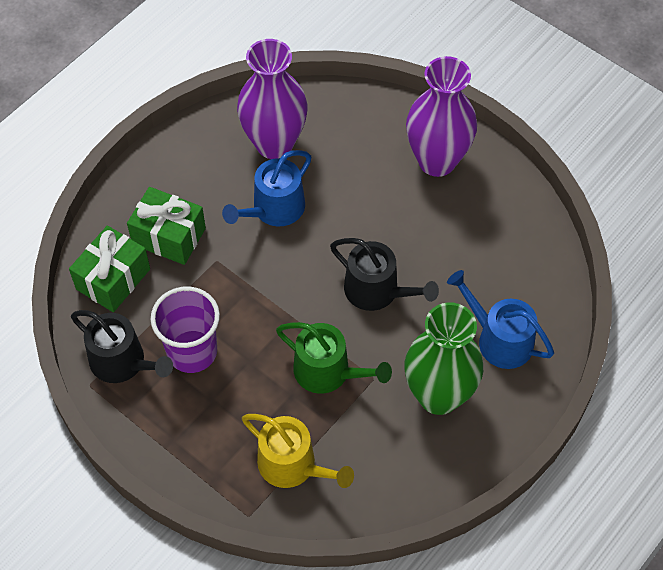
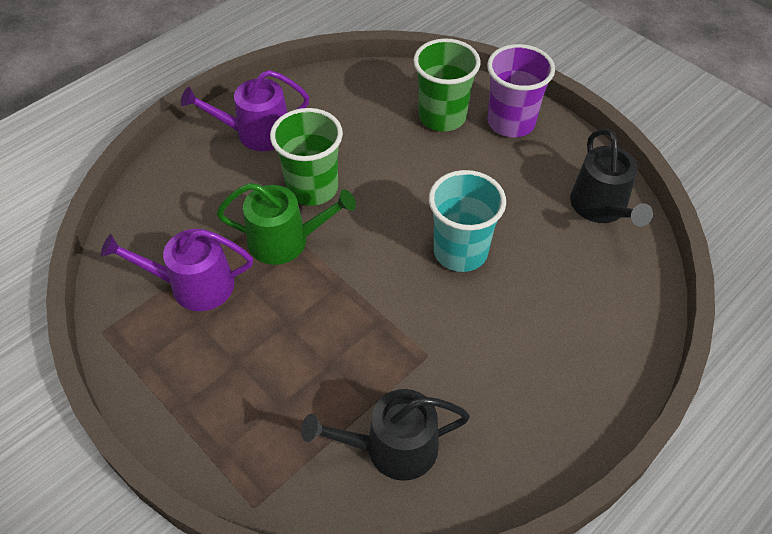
blue watering can: [222,150,311,226] [447,270,554,369] = 2 -> none = 0
green cup: none = 0 -> [270,108,343,206] [413,38,480,131] = 2
green gift: [69,225,150,312] [127,187,206,265] = 2 -> none = 0
green vase: [405,302,483,415] = 1 -> none = 0
purple vase: [237,39,308,159] [406,56,477,177] = 2 -> none = 0
purple watering can: none = 0 -> [101,229,253,311] [181,70,310,151] = 2
turquoise cup: none = 0 -> [429,170,506,272] = 1
yellow watering can: [242,414,354,488] = 1 -> none = 0

